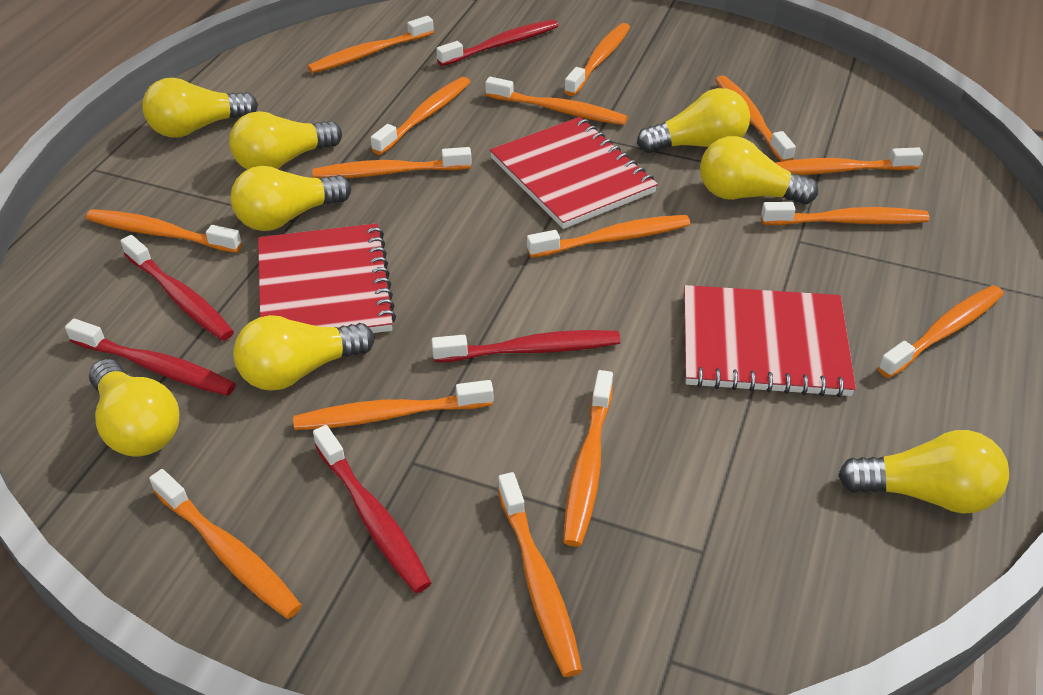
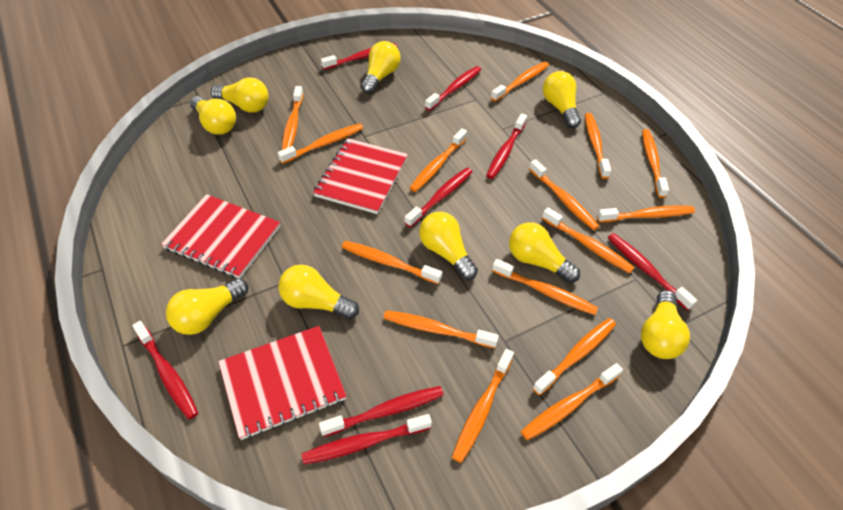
red toothbrush: [65,319,236,396] [120,235,234,341] [313,425,431,593] [432,330,621,362] [436,20,558,66] = 5 -> [132,321,198,419] [302,414,432,464] [319,386,444,437] [321,43,397,70] [404,168,472,227] [425,66,481,111] [486,113,527,179] [607,233,697,311] = 8
yellow light bulb: [89,359,179,457] [142,78,258,137] [229,111,342,170] [231,166,351,231] [233,315,374,391] [637,88,750,153] [700,136,818,205] [838,430,1009,514] = 8 -> [166,278,248,335] [190,96,236,135] [211,77,269,113] [278,264,359,319] [361,41,401,94] [419,212,478,280] [509,222,580,283] [543,71,581,128] [641,290,690,359] = 9

